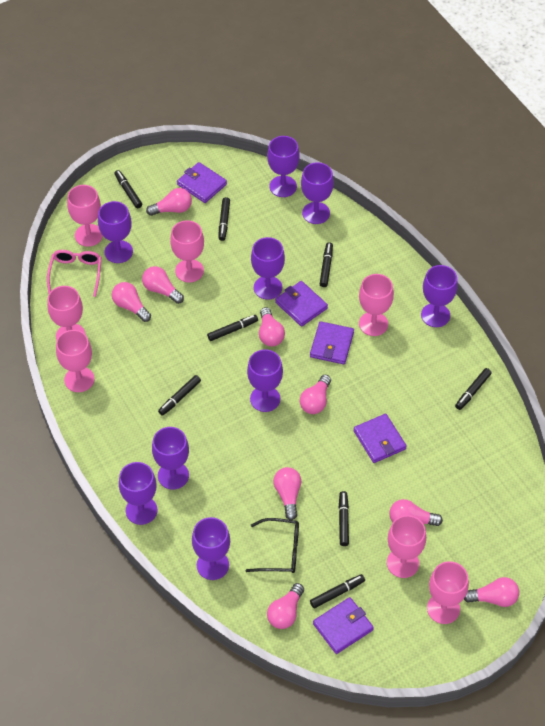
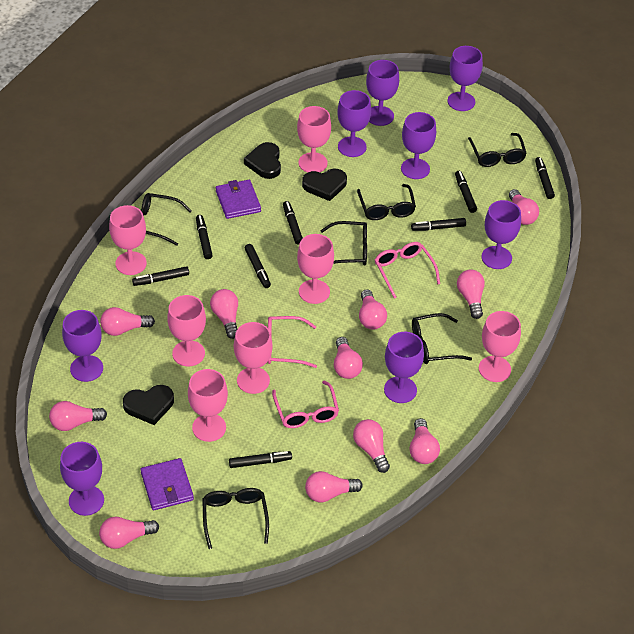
black glasses: [246,518,299,573] = 1 -> [141,193,192,246] [202,488,269,549] [320,221,367,266] [357,184,416,220] [412,313,472,364] [468,133,527,167] = 6
black heart: none = 0 -> [123,385,174,425] [244,142,281,179] [302,169,347,201] = 3
pink glasses: [47,250,101,297] = 1 -> [268,316,317,368] [272,381,339,428] [375,242,440,299] = 3
pink light bulb: [112,282,151,322] [142,266,184,304] [146,188,192,216] [259,307,285,346] [267,583,304,629] [273,467,301,520] [300,375,331,414] [389,499,443,526] [464,577,519,607] = 9 -> [49,401,107,431] [99,517,159,549] [100,307,155,336] [210,289,238,339] [305,471,363,502] [334,337,363,379] [353,419,390,473] [359,289,387,329] [409,418,440,464] [457,269,485,319] [509,189,539,225] = 11
purple goblet: [98,201,133,263] [119,462,157,525] [152,427,189,489] [192,517,230,580] [247,349,283,412] [251,237,285,300] [267,136,300,197] [301,162,334,224] [421,265,458,327] = 9 -> [60,442,104,516] [62,310,103,382] [337,90,371,157] [366,60,399,126] [384,332,424,403] [401,112,436,179] [447,46,483,111] [481,200,521,269] = 8
purple wallet: [177,162,227,203] [275,281,328,327] [310,321,354,364] [313,597,374,654] [353,414,407,463] = 5 -> [141,458,194,510] [216,180,261,219] = 2

